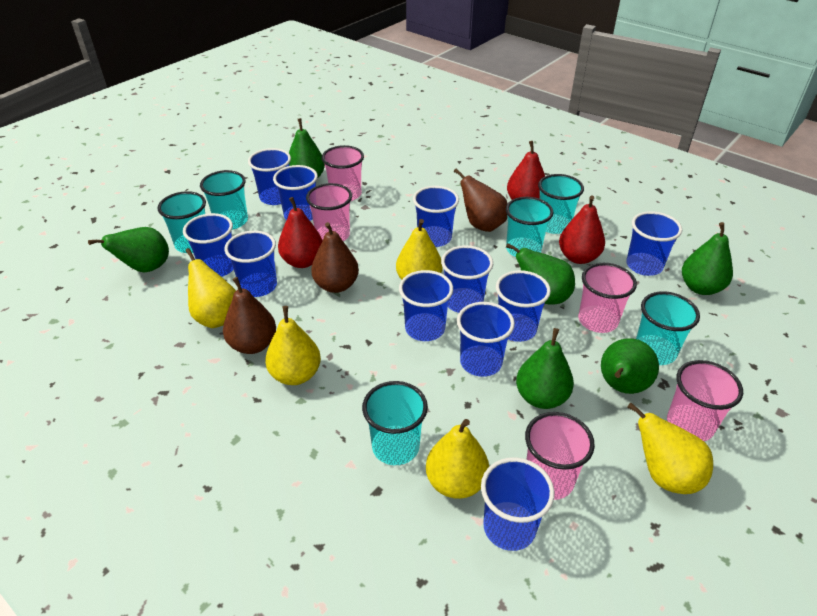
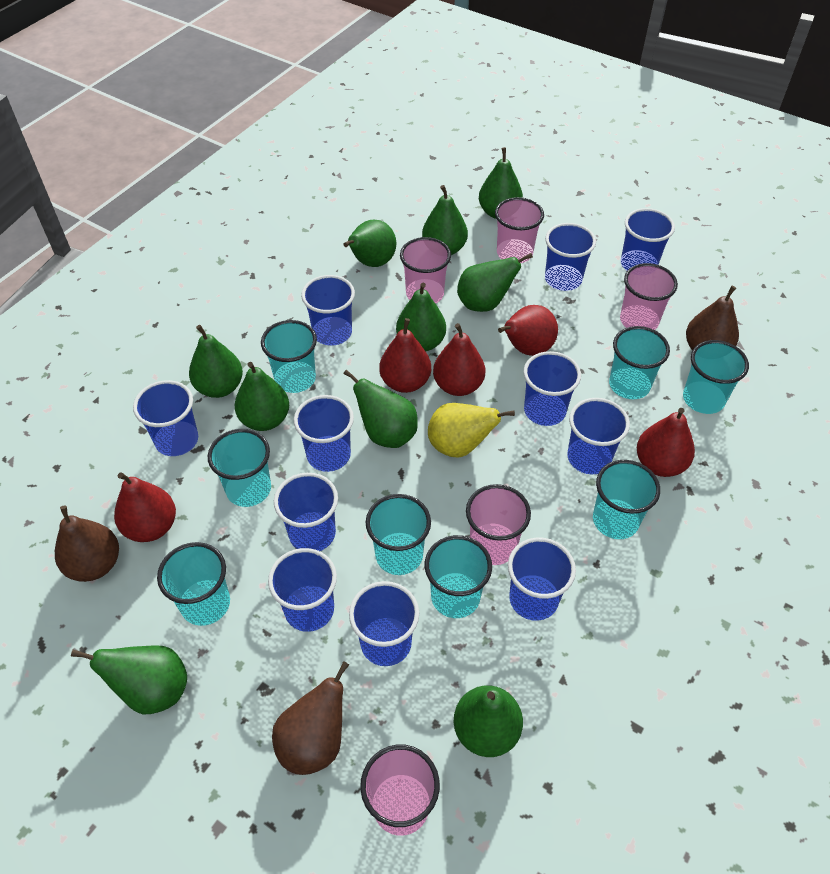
green pear: [88,227,169,273] [289,118,325,179] [506,243,575,304] [516,328,574,409] [601,338,659,394] [682,222,733,295] = 6 -> [71,645,187,714] [189,325,243,398] [235,362,289,431] [343,220,396,267] [343,369,418,448] [396,283,446,352] [422,185,468,255] [454,685,523,757] [457,253,533,312] [479,147,523,219] = 10
red pear: [278,197,323,268] [507,141,545,200] [559,196,605,264] = 3 -> [114,472,176,542] [379,318,431,393] [433,323,485,396] [498,305,558,356] [637,408,695,477] = 5
turquoise cup: [158,191,206,253] [200,170,248,230] [362,381,428,465] [506,197,553,257] [538,174,584,234] [636,291,700,365] = 6 -> [157,542,230,626] [208,429,271,507] [261,320,317,393] [366,494,431,575] [425,535,492,618] [593,460,660,539] [609,326,670,399] [683,340,749,414] = 8
yellow pear: [185,248,236,328] [265,306,321,385] [396,219,443,280] [426,419,489,499] [627,403,713,494] = 5 -> [428,403,515,458] = 1

